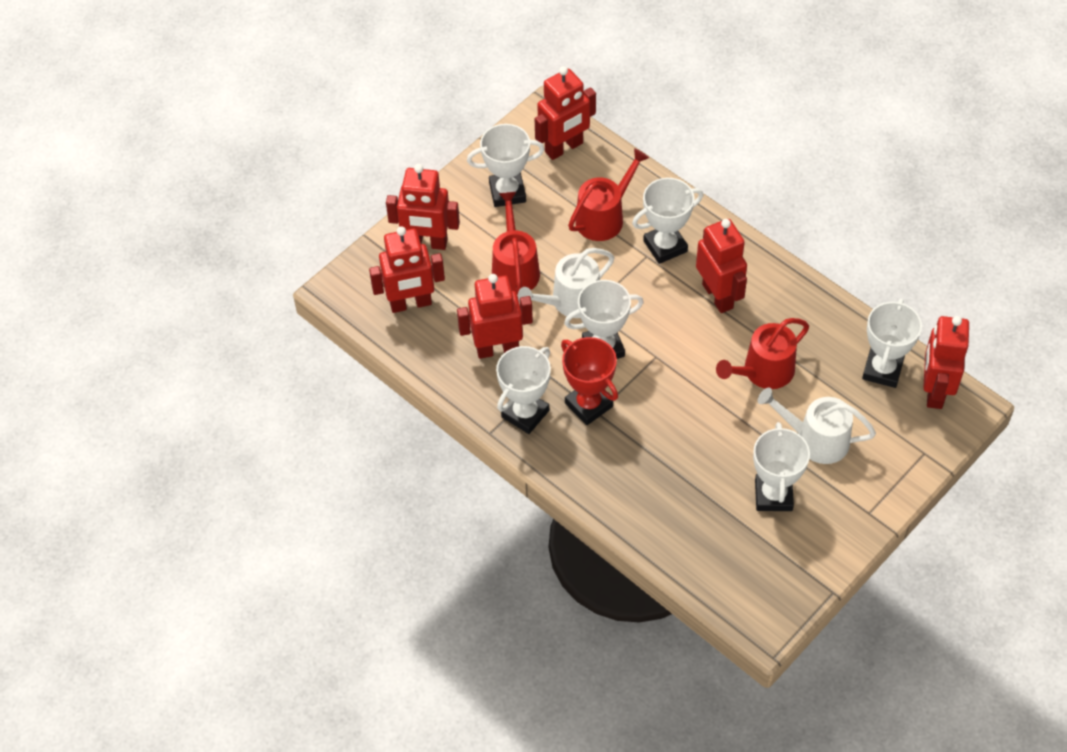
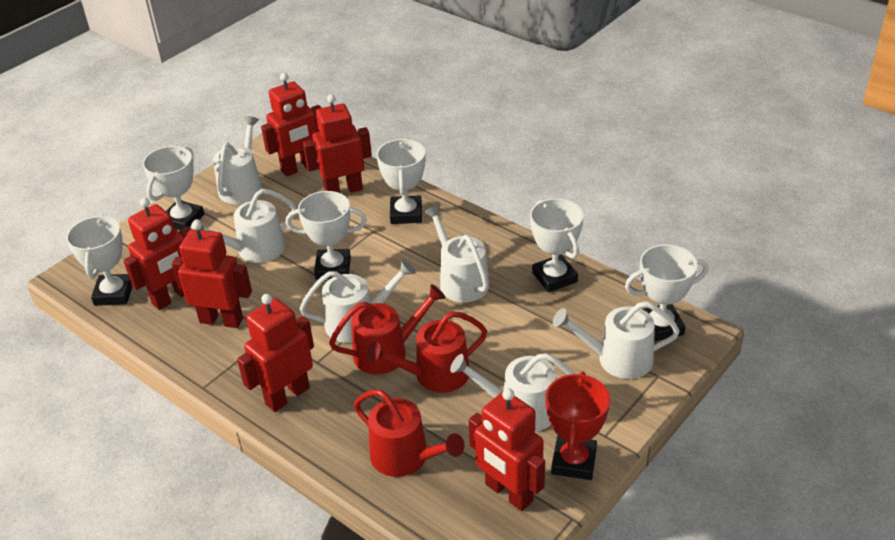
white watering can: [518,248,614,318] [758,387,876,464] = 2 -> [190,189,296,263] [213,116,262,204] [300,259,416,343] [424,205,489,302] [450,353,575,432] [553,301,680,379] = 6

